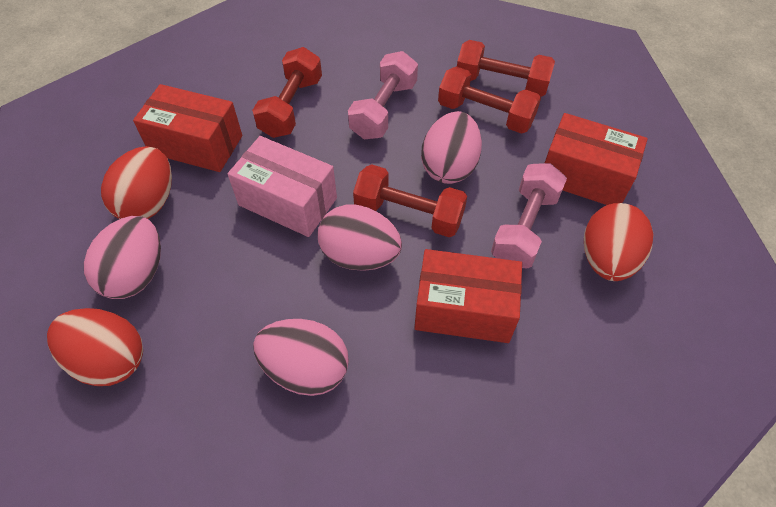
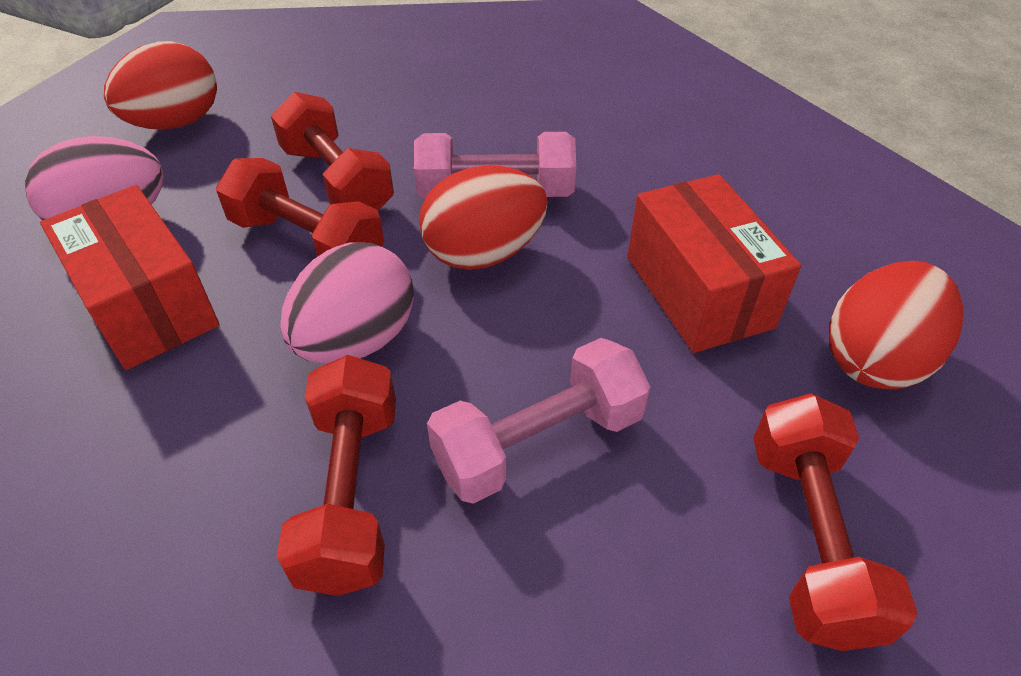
pink box: [228,136,337,237] = 1 -> none = 0
pink egg: [84,216,161,299] [253,319,349,396] [318,204,402,271] [421,111,482,184] = 4 -> [25,136,164,220] [280,242,414,364] = 2
red box: [133,84,242,172] [414,249,522,343] [545,113,648,205] = 3 -> [40,185,219,370] [627,174,801,353] = 2

